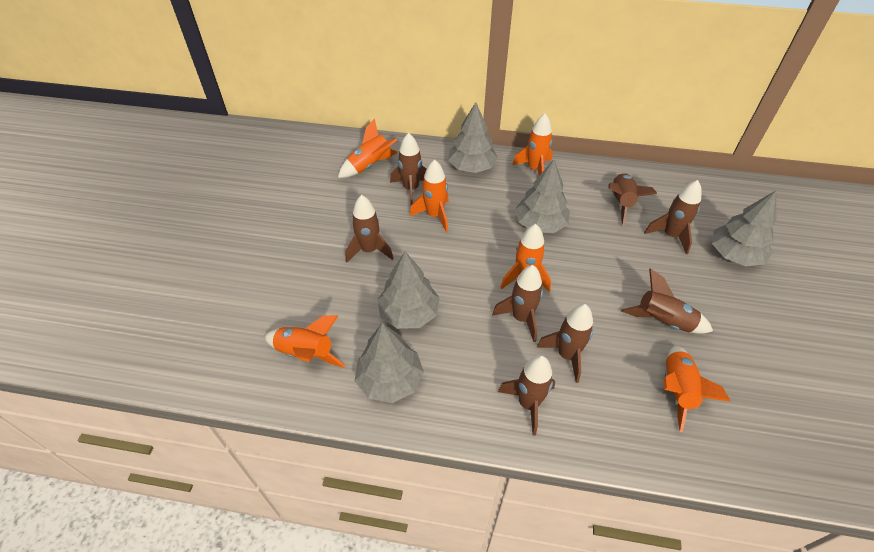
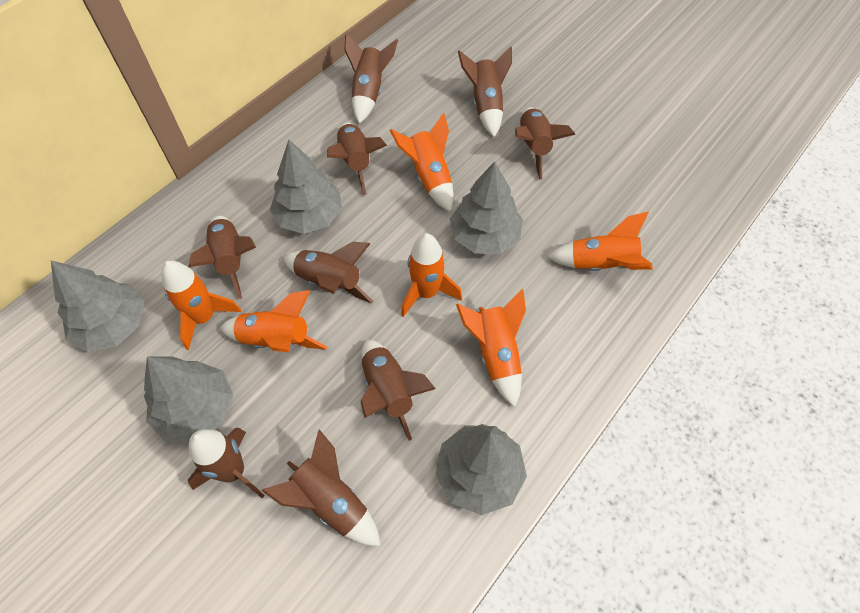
brown rocket: [345,195,394,263] [390,133,427,204] [492,265,543,342] [498,355,555,436] [537,304,593,383] [609,173,657,226] [621,268,713,334] [644,180,702,254] = 8 -> [188,428,265,498] [189,216,256,299] [261,429,380,546] [284,242,373,303] [327,123,387,195] [344,34,398,124] [361,340,436,441] [458,46,512,137] [515,107,576,180] = 9

